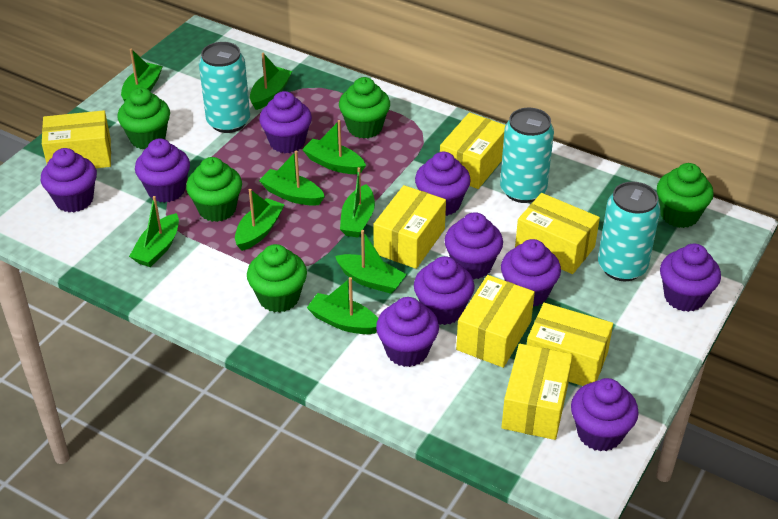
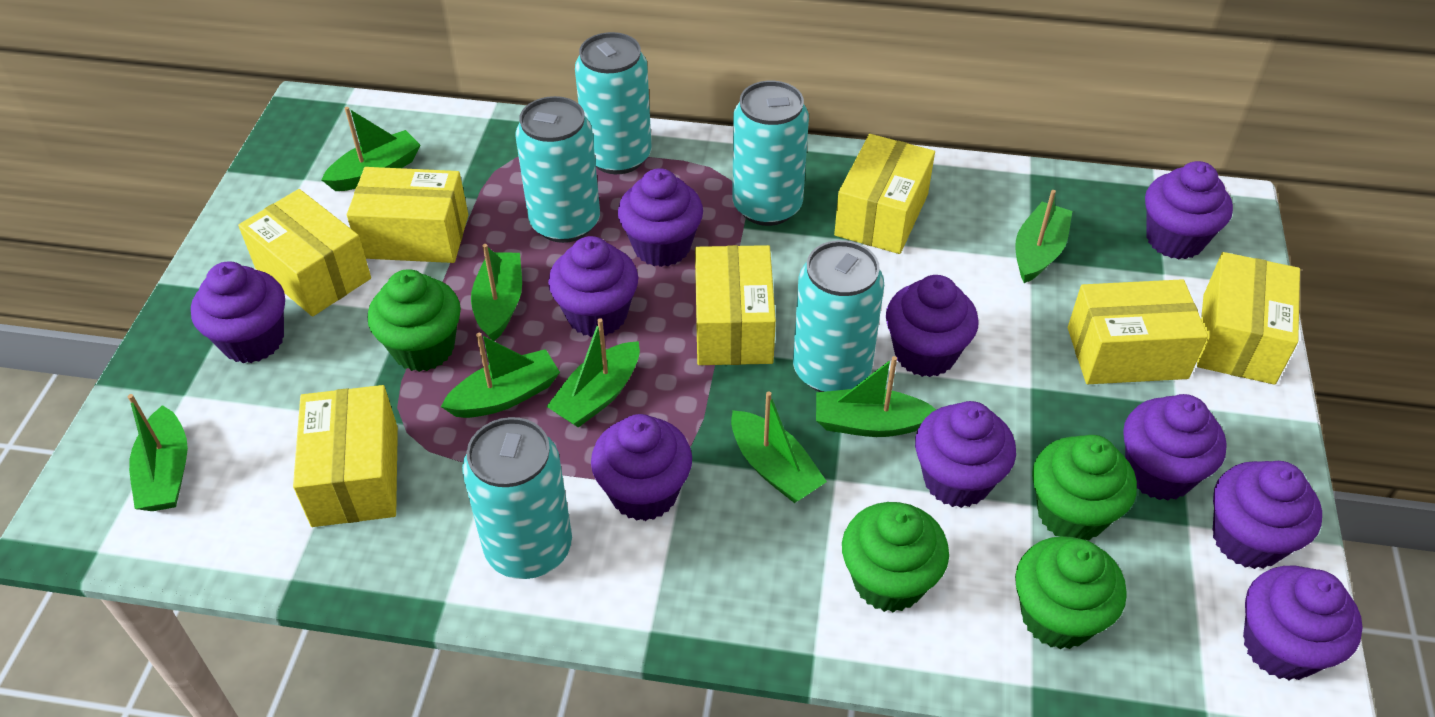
green boat: [121,49,163,101] [129,196,179,267] [235,189,285,251] [250,52,292,110] [259,151,325,206] [302,120,366,174] [307,277,378,334] [335,230,407,294] [340,167,375,238] = 9 -> [128,394,188,511] [321,107,420,191] [441,333,560,418] [471,244,522,341] [546,318,640,428] [731,391,827,503] [816,356,936,437] [1015,190,1072,283] = 8
green cupcake: [117,88,170,150] [186,157,242,222] [247,244,307,313] [339,77,390,139] [657,163,714,228] = 5 -> [368,269,461,372] [842,502,949,612] [1015,536,1127,649] [1032,435,1137,540] = 4
turquoise can: [199,42,250,133] [500,108,554,203] [598,182,660,281] = 3 -> [462,417,572,579] [515,96,600,243] [575,32,652,174] [732,81,809,226] [793,240,884,392] = 5

